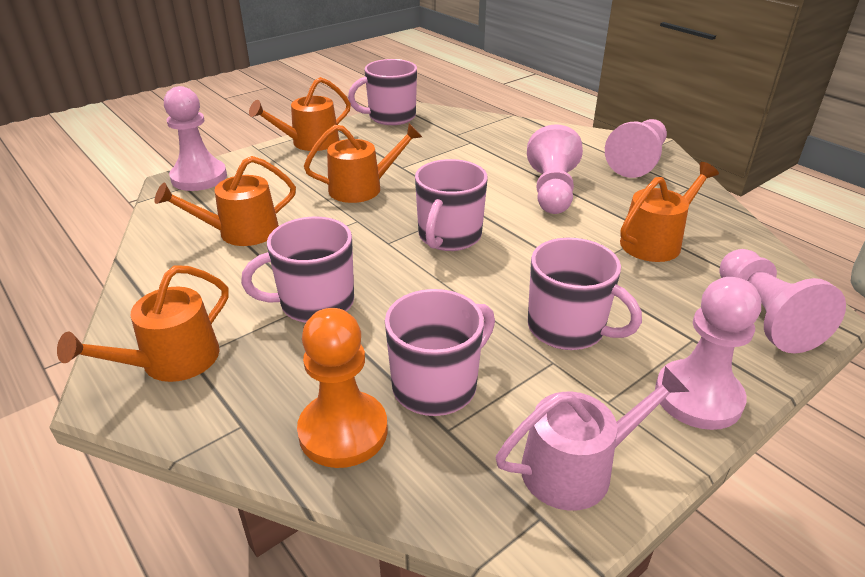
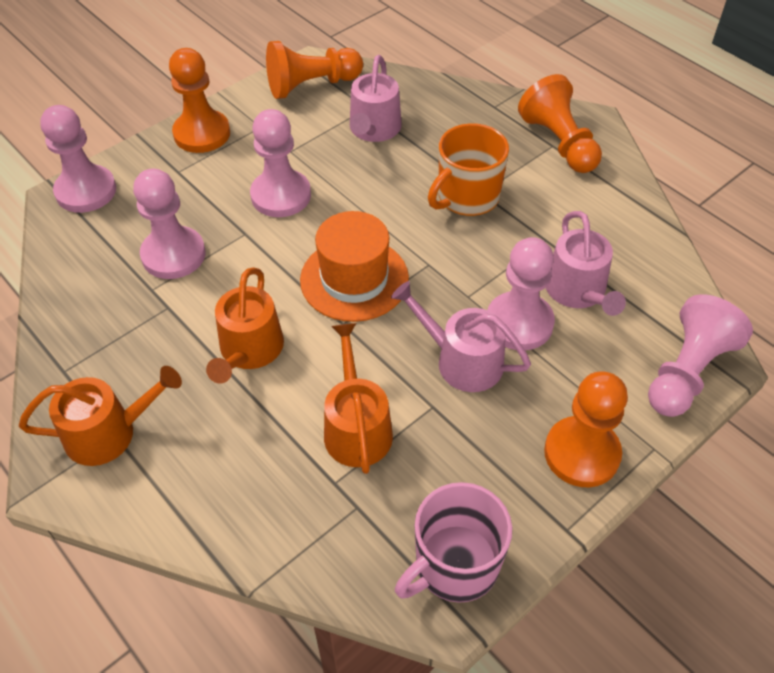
orange hat: none = 0 -> [300,211,409,322] = 1
orange mug: none = 0 -> [428,123,509,216] = 1
orange pawn: [297,308,388,468] = 1 -> [169,48,230,153] [266,41,363,99] [518,74,602,173] [544,371,628,487] = 4
orange watering can: [57,265,229,382] [155,156,296,246] [249,77,351,151] [304,123,422,203] [620,162,719,262] = 5 -> [19,366,182,466] [206,267,284,383] [324,323,393,474] = 3
pink mug: [241,217,354,323] [348,59,417,125] [385,289,495,416] [415,159,488,251] [528,238,642,350] = 5 -> [395,482,512,603] = 1
pink watering can: [496,366,690,511] = 1 -> [350,55,402,142] [391,281,531,392] [546,211,626,316] = 3

